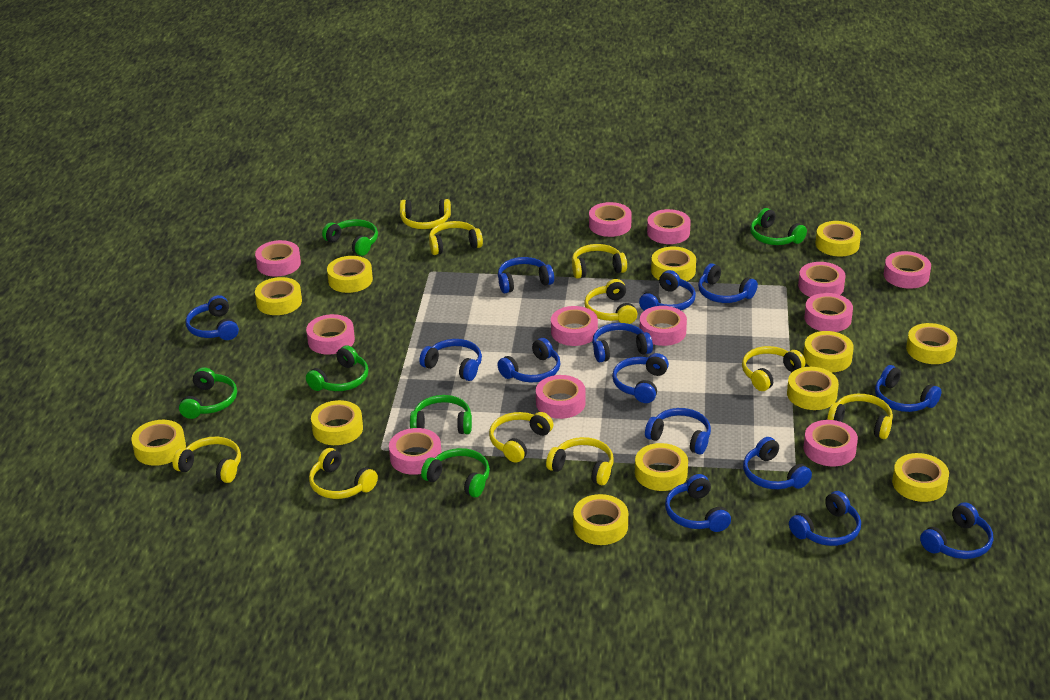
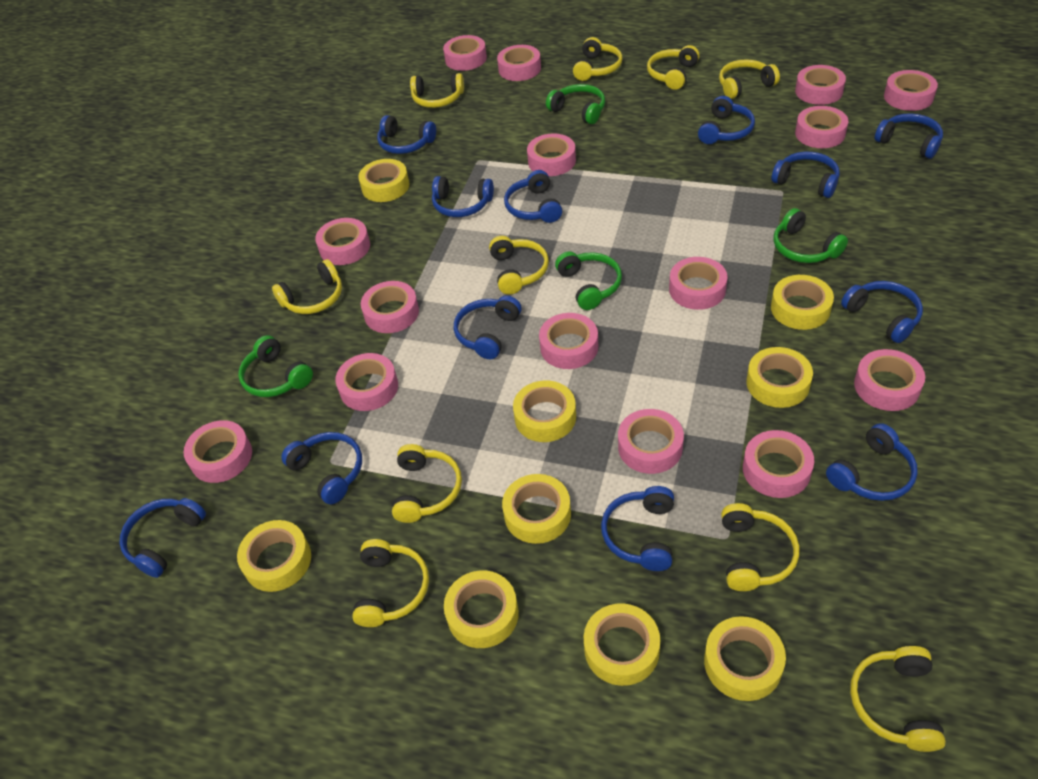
blue headphones: [186,295,239,340] [419,339,482,381] [497,338,560,382] [498,257,554,293] [592,323,653,362] [612,353,669,403] [639,270,696,311] [645,408,711,454] [665,474,731,532] [698,263,758,303] [743,437,812,489] [789,491,861,546] [875,365,942,412] [920,502,993,559] = 14 -> [119,498,206,578] [281,432,362,504] [377,115,436,154] [432,176,494,217] [454,295,521,359] [504,170,562,223] [601,486,674,571] [698,96,755,144] [771,152,840,198] [826,423,918,501] [841,281,923,343] [875,113,943,159] = 12
green headphones: [179,367,237,419] [306,345,368,391] [322,219,378,256] [410,395,472,434] [421,448,490,498] [750,208,807,245] = 6 -> [238,335,313,397] [546,84,605,124] [555,251,622,310] [773,208,848,263] = 4
pink tape: [255,240,301,277] [306,314,355,355] [389,428,441,475] [536,375,586,419] [551,306,598,346] [589,202,632,237] [640,306,687,346] [647,209,691,244] [798,262,845,297] [804,293,853,332] [804,420,858,466] [884,251,931,289] = 12 -> [183,420,252,483] [315,218,370,265] [335,353,398,411] [361,281,419,333] [443,35,487,71] [497,45,541,81] [527,133,576,176] [539,313,598,369] [618,409,684,474] [669,257,728,310] [743,430,814,498] [795,65,846,105] [795,106,848,148] [854,349,925,411] [884,70,938,111] = 15
yellow tape: [131,420,186,466] [255,277,302,315] [311,400,363,445] [327,256,373,293] [573,494,628,545] [635,443,688,491] [651,247,696,281] [787,367,839,410] [803,331,854,372] [815,221,861,256] [892,453,949,502] [906,323,957,364] = 12 -> [237,520,311,592] [358,159,410,202] [444,571,519,648] [502,474,571,544] [513,381,576,442] [584,603,660,686] [704,616,786,701] [747,347,813,408] [771,275,834,330] = 9

